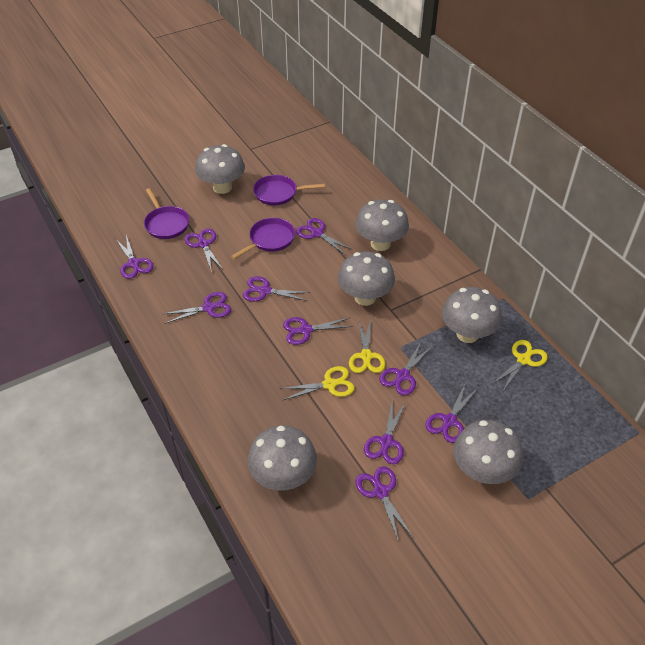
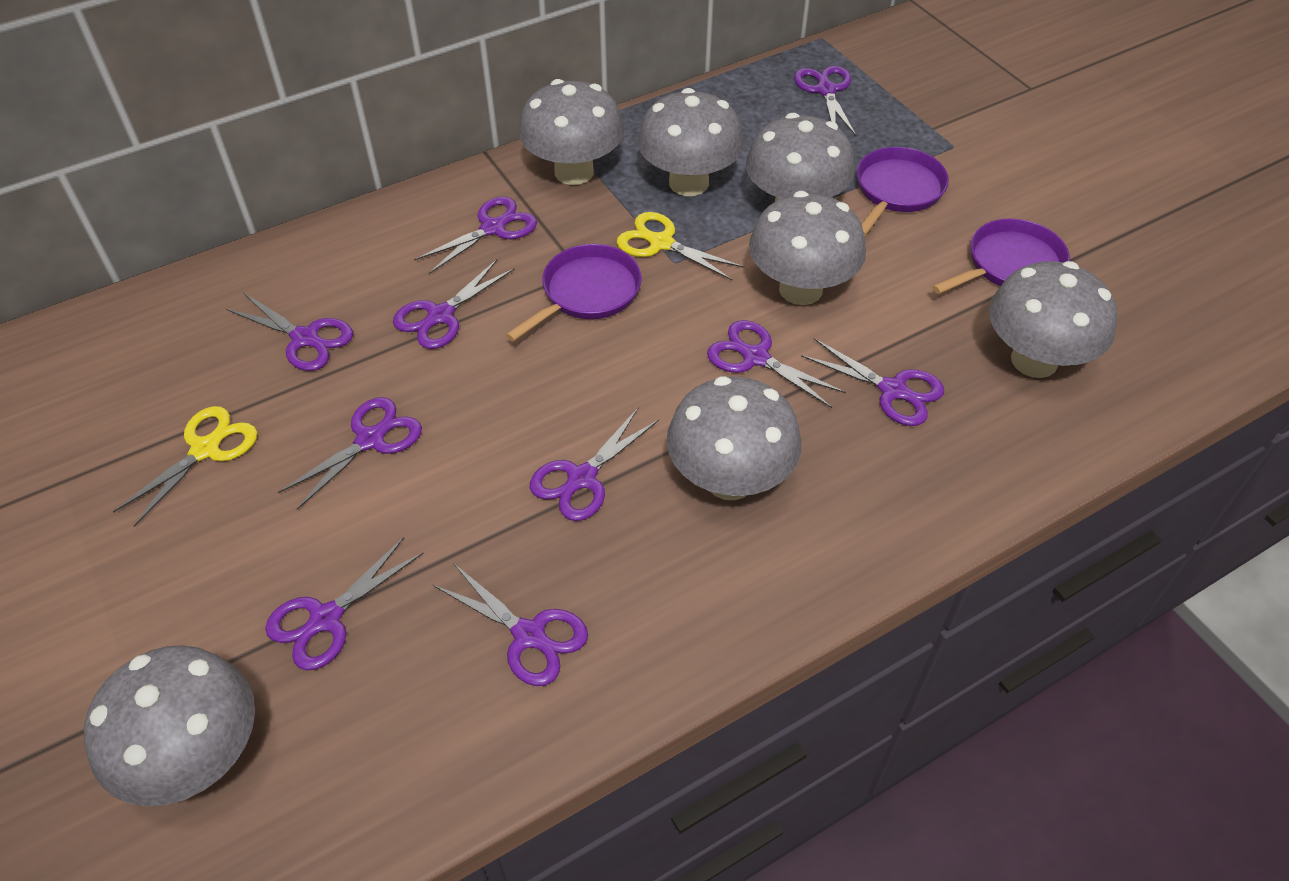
grey mushroom: [195,144,245,194] [247,426,317,490] [338,251,395,306] [355,199,409,251] [442,287,502,343] [453,420,523,484] = 6 -> [84,645,255,806] [519,79,624,185] [638,88,744,196] [667,376,801,500] [746,113,855,202] [749,191,866,305] [989,261,1117,378] = 7
yellow scissors: [280,366,355,400] [349,319,385,373] [492,340,548,391] = 3 -> [113,406,257,527] [617,212,745,281] = 2

